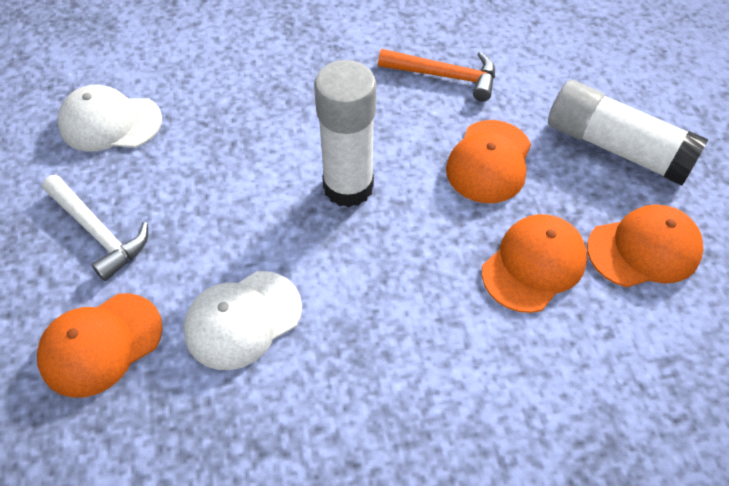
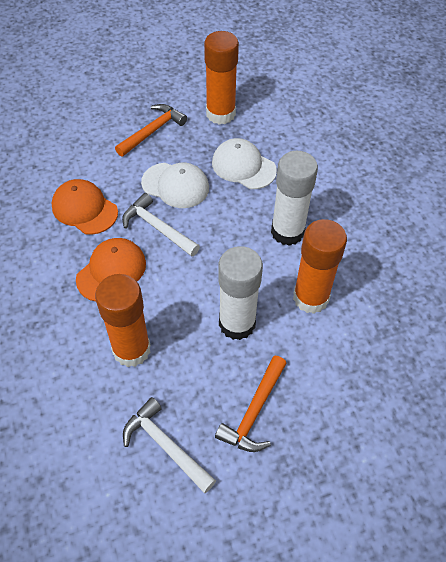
orange cap: [37,293,163,398] [446,120,531,203] [482,214,587,313] [587,204,703,287] = 4 -> [52,179,118,235] [76,238,146,301] = 2
orange glue stick: none = 0 -> [95,274,150,367] [204,31,239,125] [293,219,347,314] = 3
orange hammer: [378,49,495,101] = 1 -> [115,104,187,157] [215,356,287,452] = 2
white hammer: [42,175,148,281] = 1 -> [122,193,200,257] [123,397,216,493] = 2

